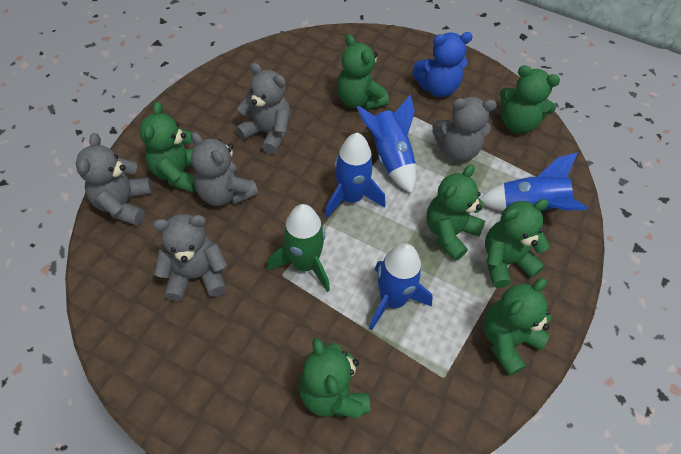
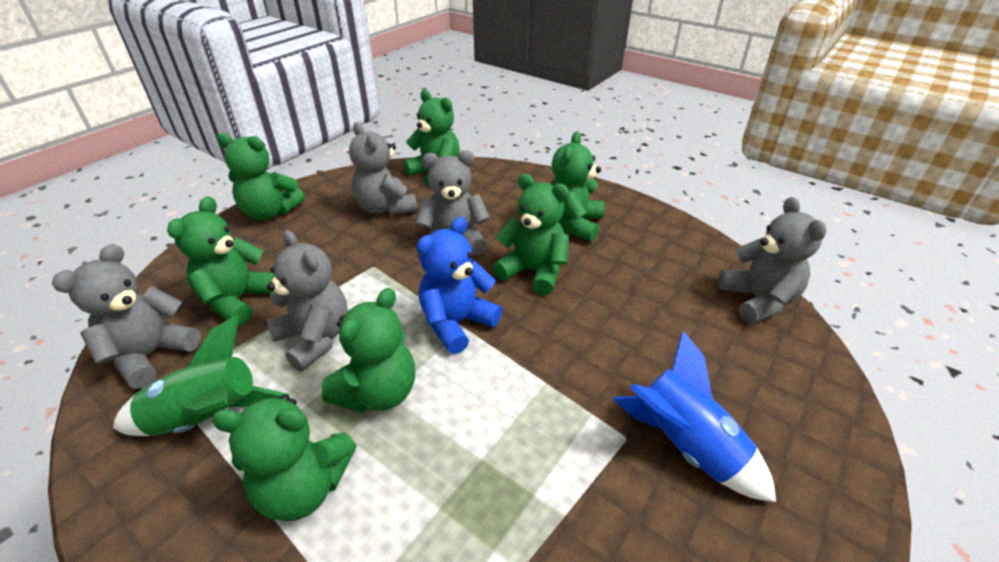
blue rocket: [325,133,386,218] [357,94,416,194] [369,243,433,330] [480,152,587,211] = 4 -> [612,331,776,502] = 1

